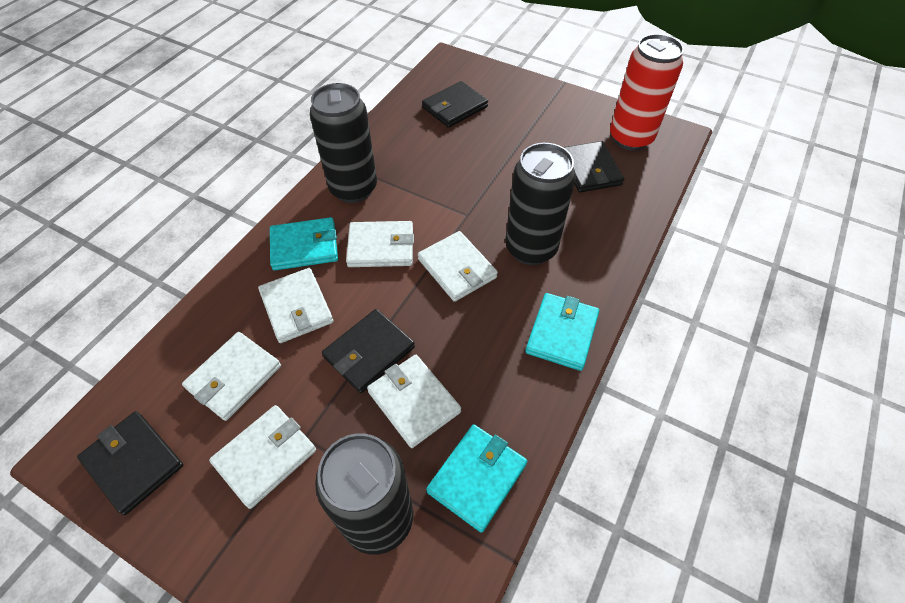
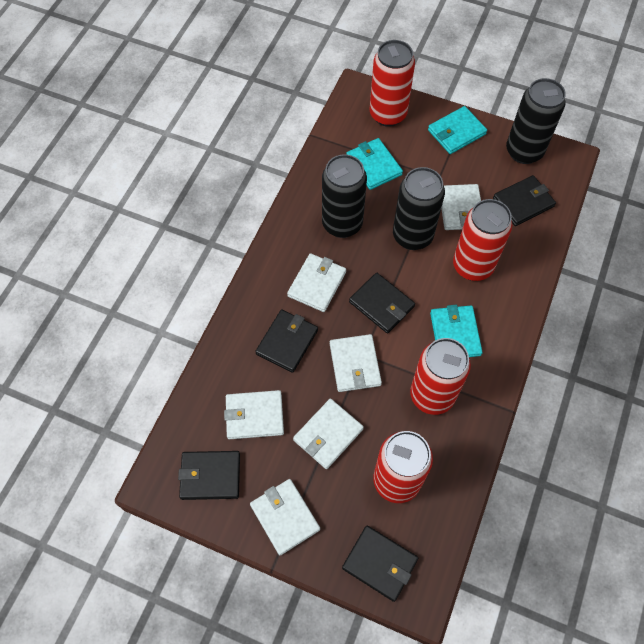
black wallet: [77,411,183,515] [322,309,415,393] [422,81,488,128] [563,141,624,192] = 4 -> [178,451,240,500] [255,309,318,373] [342,526,418,602] [349,273,415,333] [493,175,556,226] = 5
red can: [610,34,684,151] = 1 -> [370,40,415,127] [373,431,433,503] [410,338,471,415] [453,199,512,281] = 4

